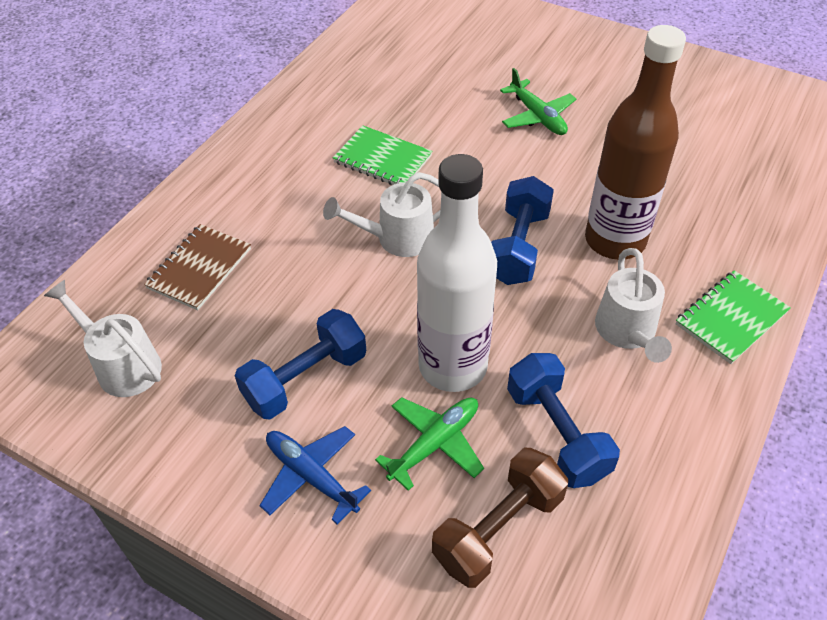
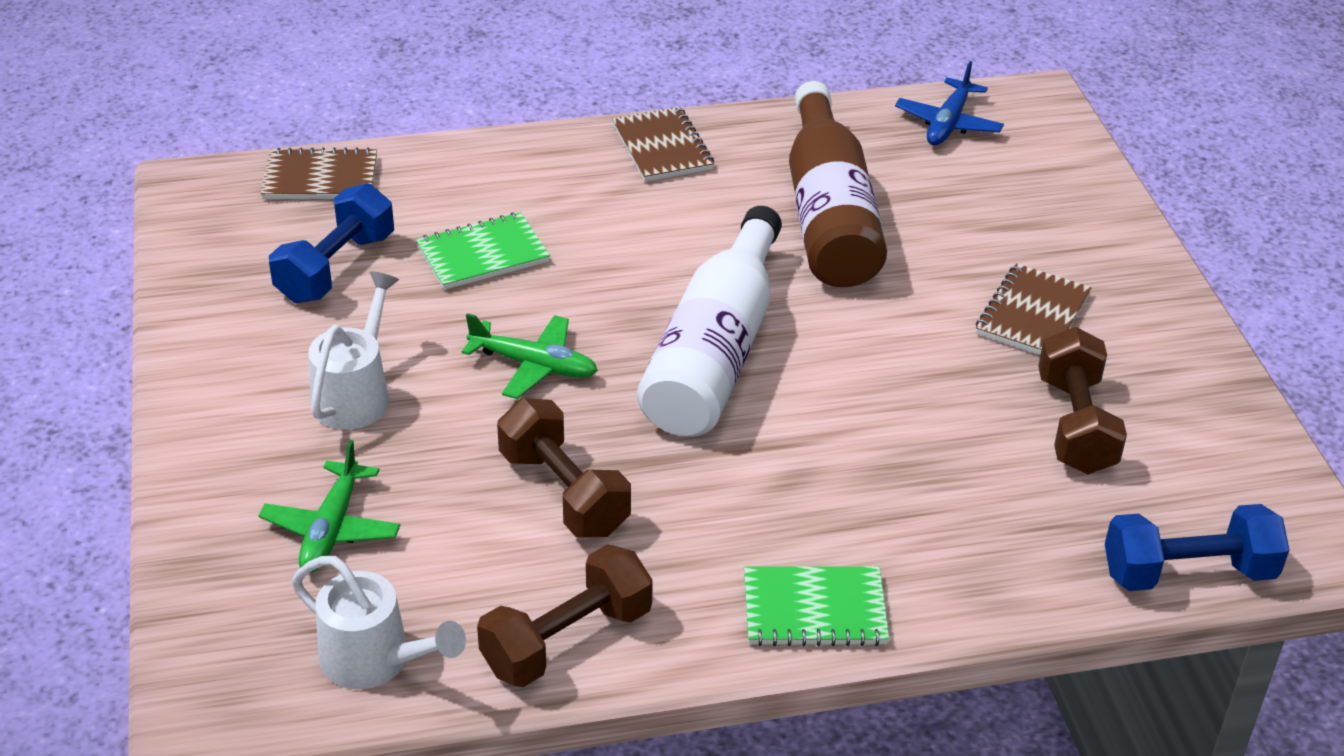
blue dumbbell: [235,309,366,420] [491,176,554,285] [507,353,620,488] = 3 -> [269,183,394,303] [1105,504,1289,591] = 2
brown dumbbell: [432,448,568,588] = 1 -> [477,544,653,687] [497,398,631,537] [1038,327,1127,474] = 3
brown notebook: [144,224,251,310] = 1 -> [260,147,377,199] [612,107,714,182] [976,263,1091,355] = 3
white watering can: [44,280,162,397] [323,172,440,257] [595,248,672,363] = 3 -> [292,556,466,689] [308,271,399,430] = 2

